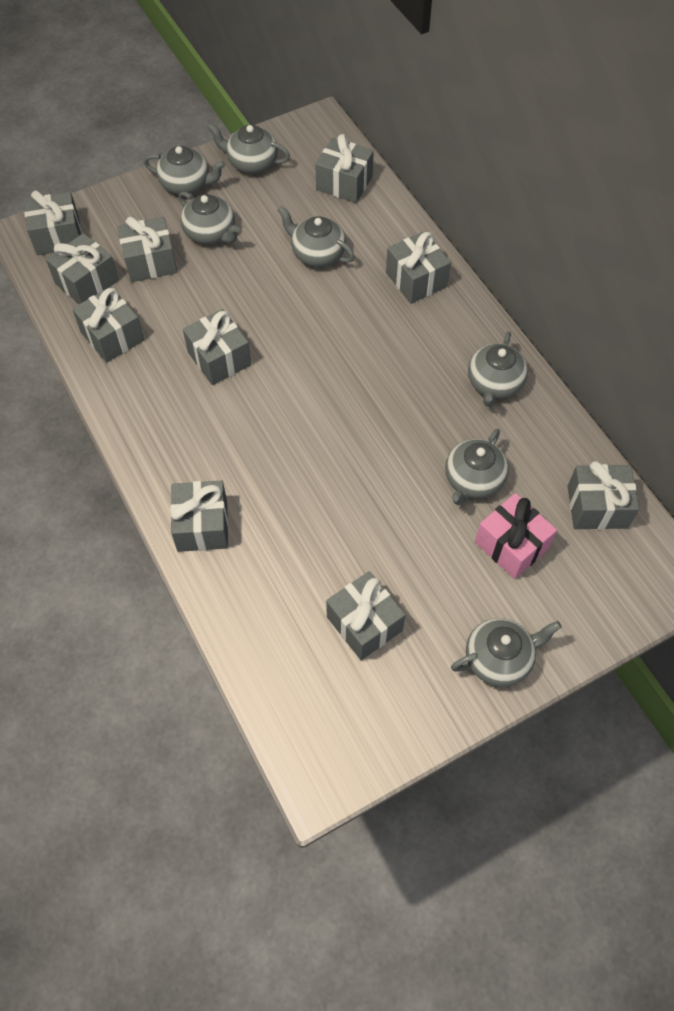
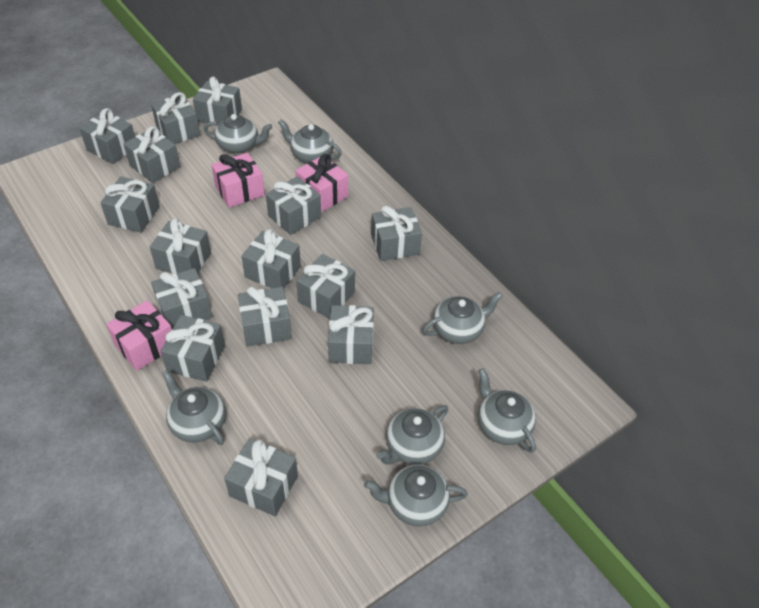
grey gift: [24,190,82,255] [46,233,119,304] [72,287,144,363] [117,217,177,282] [170,481,228,552] [183,309,251,385] [315,134,374,203] [326,571,405,660] [386,231,451,304] [568,461,639,530] = 10 -> [79,108,135,164] [100,177,160,233] [124,126,180,183] [150,218,211,274] [151,92,200,144] [151,268,212,329] [160,315,225,382] [193,77,242,126] [224,438,298,516] [238,286,292,347] [241,229,301,288] [266,176,321,235] [296,254,355,319] [328,305,374,364] [371,206,422,261] = 15
pink gift: [475,493,557,579] = 1 -> [106,300,172,371] [211,153,265,208] [296,154,348,212] = 3

